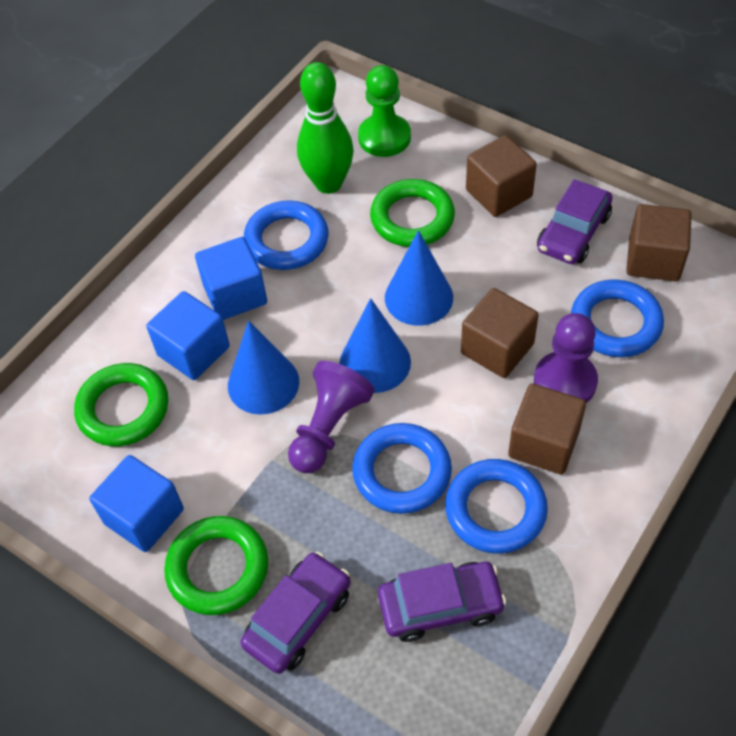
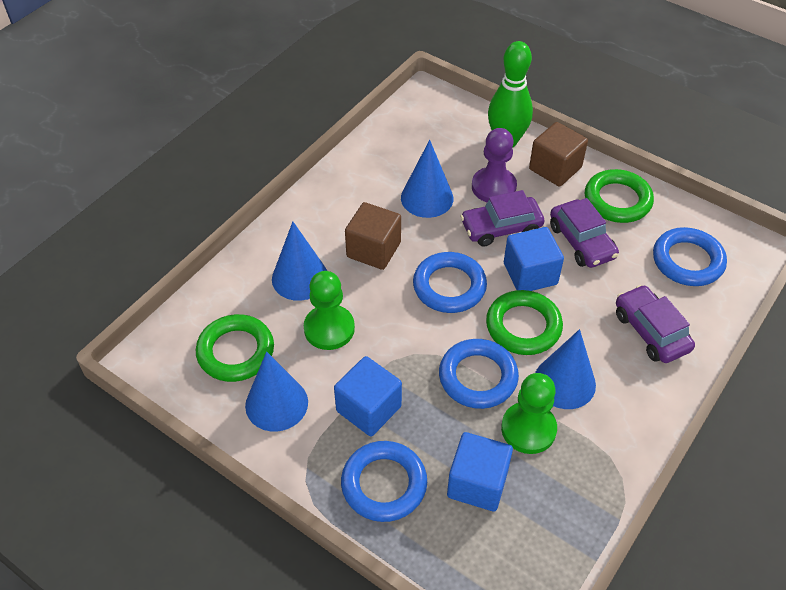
blue cone: [228,321,299,415] [339,298,411,393] [385,230,453,326] = 3 -> [245,351,308,432] [272,222,327,301] [401,140,453,218] [535,329,596,409] = 4
brown cube: [461,288,539,378] [466,135,537,217] [508,384,586,474] [626,204,692,281] = 4 -> [345,202,401,270] [529,122,588,187] = 2
green pawn: [358,65,411,157] = 1 -> [304,271,355,350] [501,373,557,454] = 2
purple pawn: [288,361,375,473] [534,313,598,403] = 2 -> [472,128,517,202] = 1

